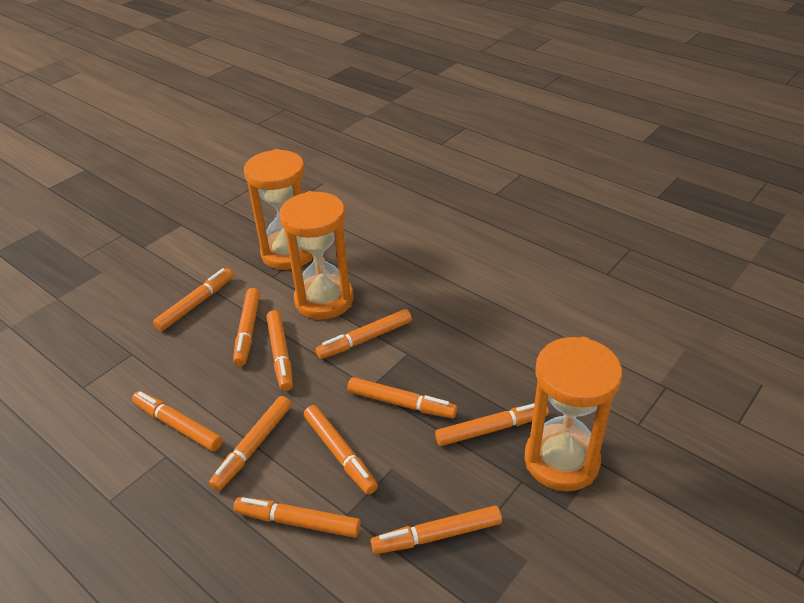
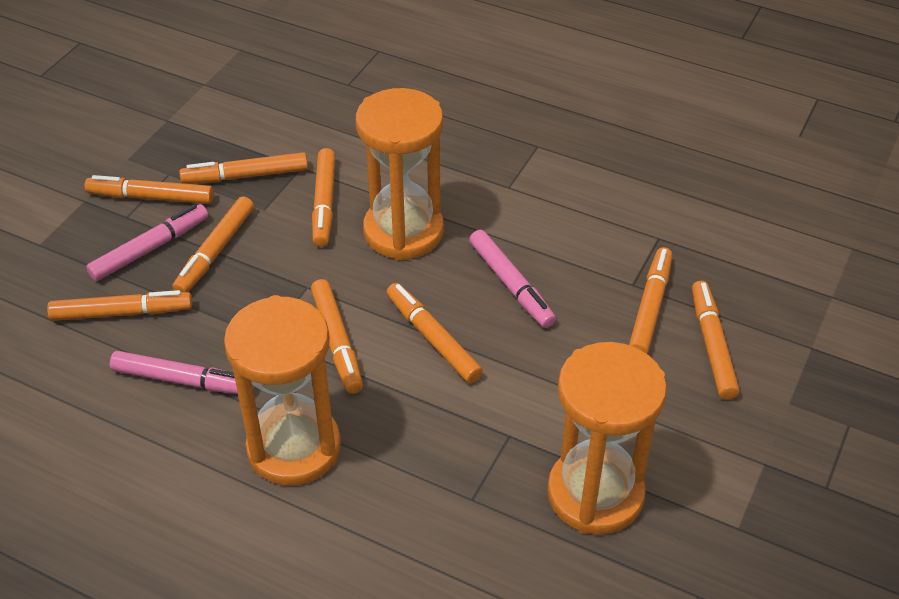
orange marker: [132,391,222,451] [153,268,233,331] [209,396,291,491] [233,288,260,366] [233,497,361,538] [267,310,293,391] [304,405,378,495] [316,309,412,359] [348,377,457,418] [371,506,502,554] [435,403,549,446] = 11 -> [47,290,192,321] [85,175,214,204] [172,196,254,292] [179,152,308,184] [311,279,363,394] [312,148,336,247] [387,283,483,383] [629,247,672,354] [692,281,740,400] = 9
pink marker: none = 0 -> [86,204,208,281] [110,351,254,394] [469,230,556,328] = 3

